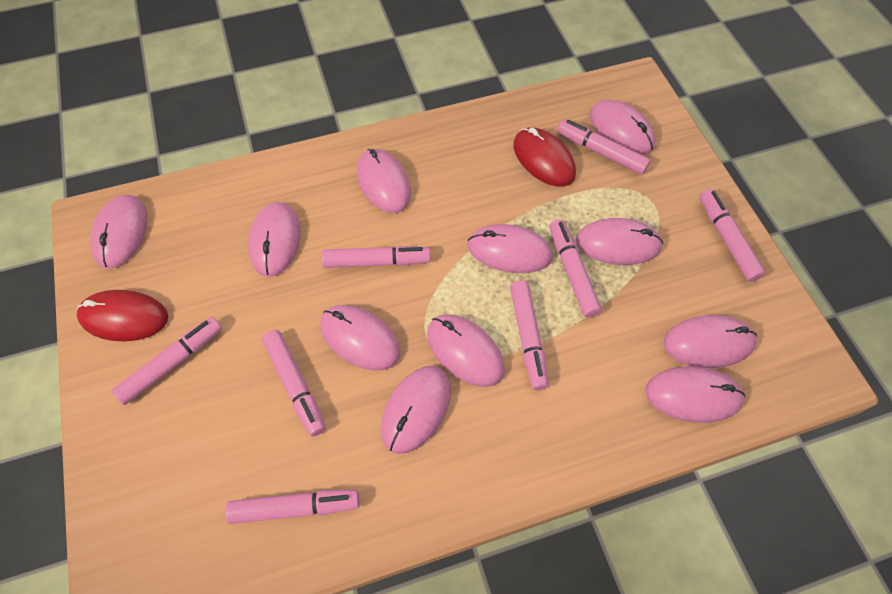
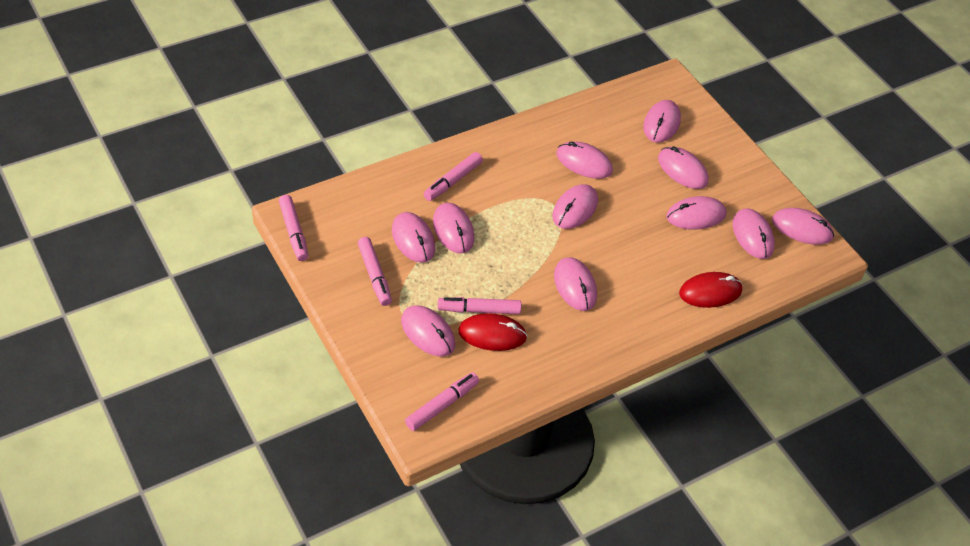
pink marker: [112,317,222,405] [225,489,360,524] [262,330,326,436] [321,246,430,268] [510,280,549,390] [550,219,602,318] [557,119,651,174] [699,189,766,282] = 8 -> [279,195,308,261] [357,237,392,306] [405,372,479,431] [424,152,483,201] [438,297,521,314] = 5

